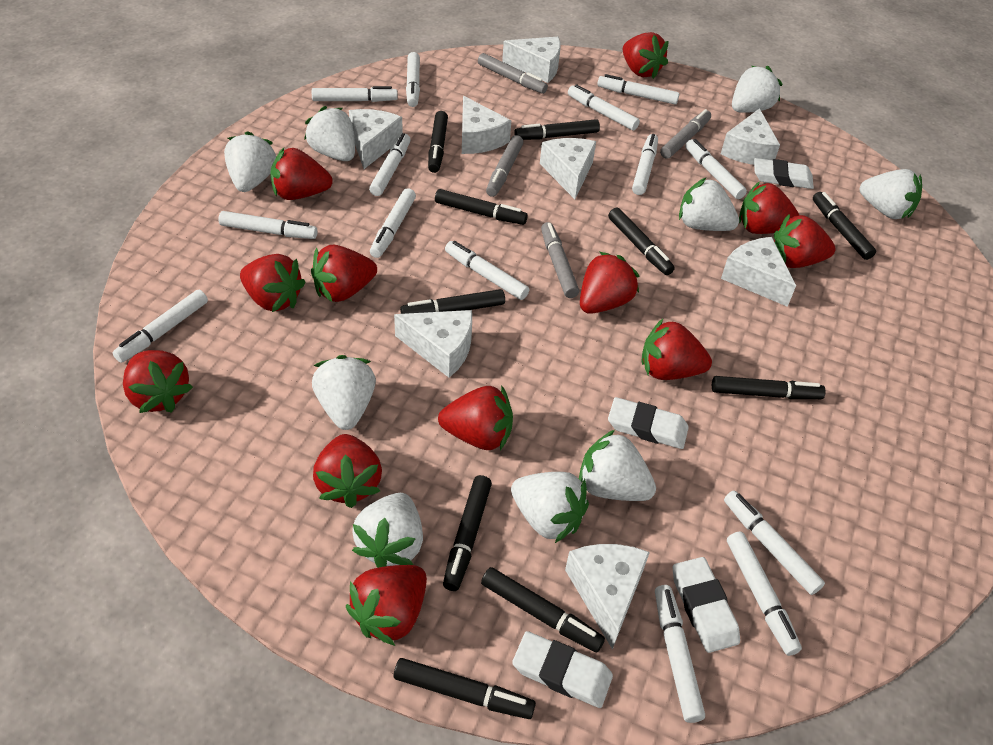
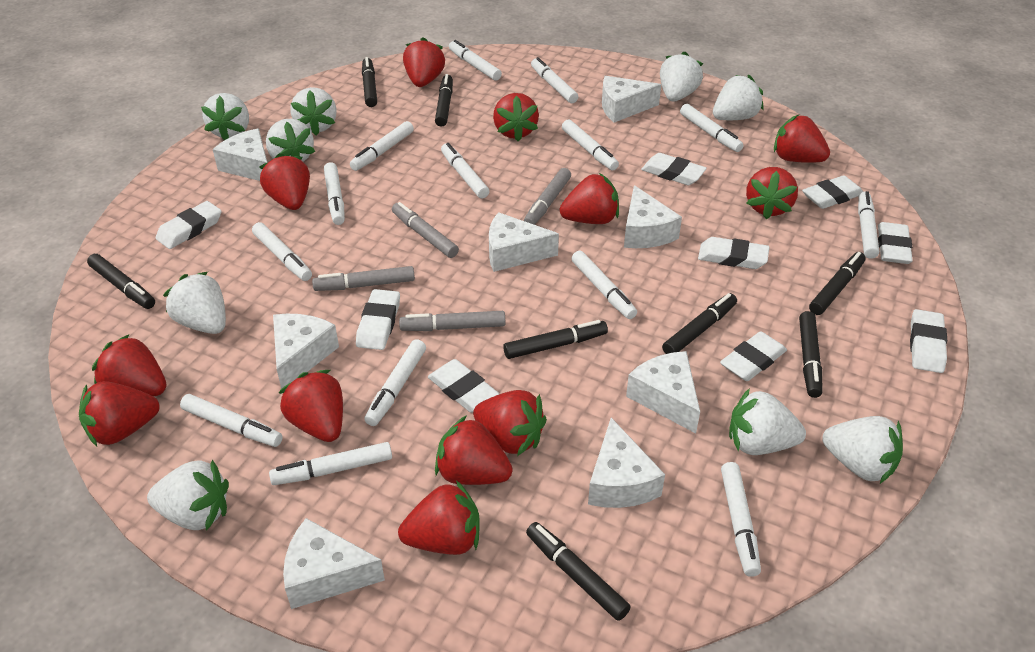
black marker: [394,658,536,719] [400,289,505,314] [428,111,448,173] [435,189,528,225] [443,475,492,591] [481,567,605,652] [514,119,600,140] [608,208,675,275] [712,376,826,399] [813,192,876,260] = 10 -> [87,254,155,309] [362,57,377,107] [435,74,453,127] [503,320,608,359] [526,522,631,621] [662,293,737,354] [799,311,822,398] [809,252,866,315] = 8
white eraser: [512,631,613,708] [608,397,689,449] [672,557,740,653] [754,158,814,189] = 4 -> [156,201,222,249] [356,289,400,350] [428,359,499,413] [641,153,707,185] [698,237,769,269] [720,331,787,381] [802,175,863,209] [878,222,913,264] [910,309,947,373] = 9

